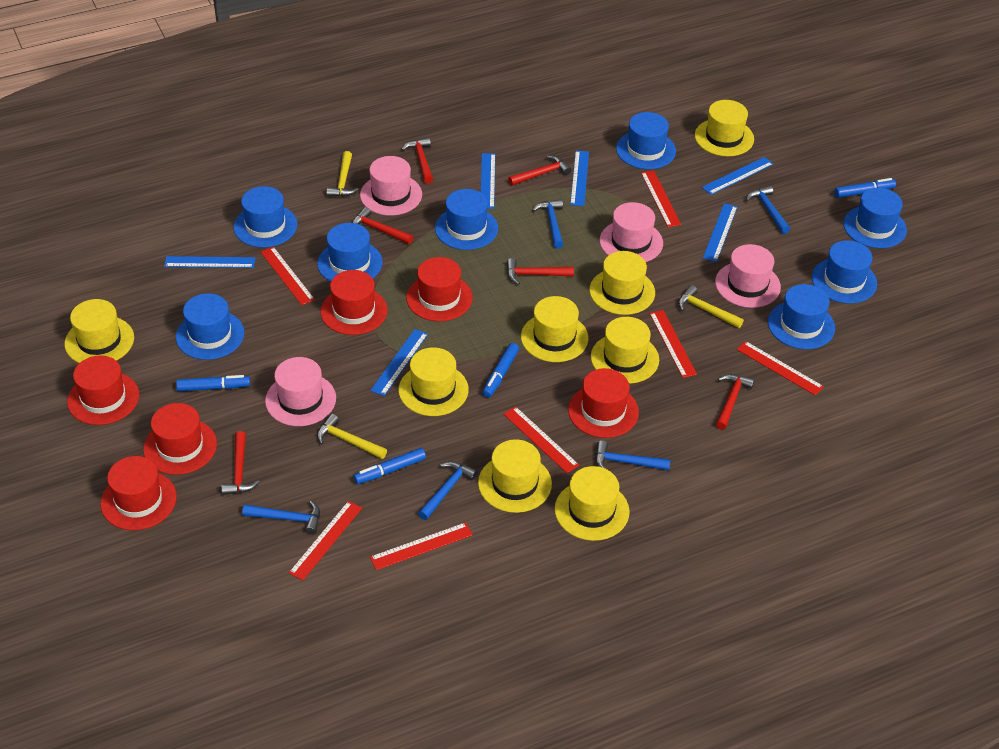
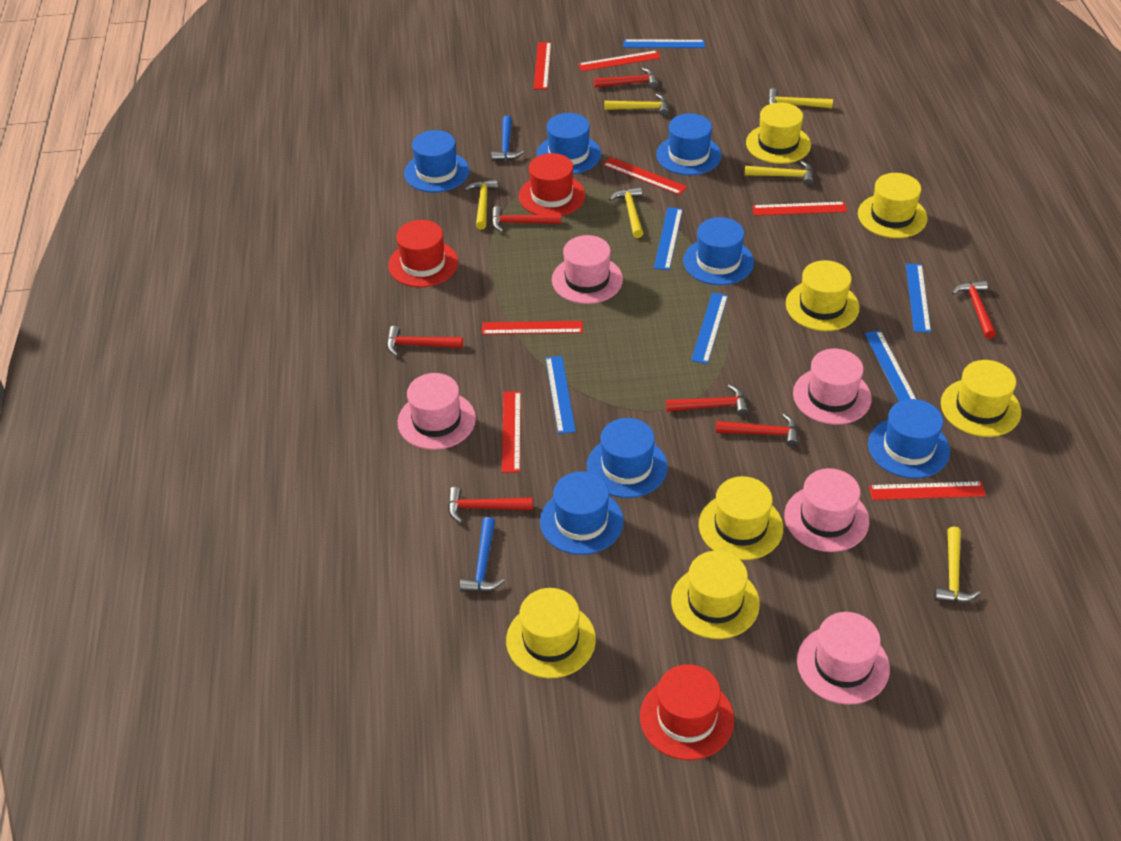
blue hammer: [242,500,320,535] [418,461,478,520] [532,199,563,249] [596,440,671,470] [746,186,790,234] = 5 -> [460,517,505,592] [491,116,524,161] = 2
blue hat: [176,293,244,360] [233,186,298,248] [317,223,383,282] [435,189,498,250] [616,112,676,169] [768,284,835,349] [812,240,877,304] [843,188,907,248] = 8 -> [404,130,469,193] [537,113,601,174] [540,471,624,555] [587,418,668,498] [656,113,722,175] [683,217,754,285] [868,399,950,478] = 7
blue marker: [176,375,250,391] [354,448,426,484] [482,343,519,398] [834,178,896,198] = 4 -> none = 0
pink hat: [265,357,336,426] [360,156,422,216] [600,202,663,262] [715,244,781,308] = 4 -> [398,373,476,450] [552,235,623,304] [784,468,869,552] [793,349,872,425] [797,612,890,705] = 5
red hammer: [221,431,260,495] [352,207,413,244] [401,137,433,184] [507,258,574,285] [508,155,571,186] [716,374,755,430] = 6 -> [387,326,463,356] [448,487,533,523] [491,206,561,232] [594,68,659,89] [666,384,749,416] [716,414,799,448] [952,280,996,339] = 7
red hat: [67,355,139,425] [100,456,177,530] [143,403,217,475] [320,270,388,335] [406,257,473,321] [568,368,639,438] = 6 -> [388,220,458,287] [519,153,585,216] [640,664,734,760] = 3
yellow hammer: [317,414,387,459] [326,151,359,197] [678,285,744,328] = 3 -> [465,180,498,229] [604,94,669,116] [609,187,643,238] [745,161,814,186] [768,88,833,108] [934,527,980,603] = 6
yellow hat: [65,299,134,363] [399,347,469,416] [478,439,552,513] [521,296,589,362] [555,466,630,541] [589,251,655,315] [591,317,659,384] [695,100,754,156] = 8 -> [506,588,596,678] [671,551,760,639] [699,476,783,560] [746,102,811,164] [786,260,859,331] [858,173,927,238] [941,360,1021,437] = 7

